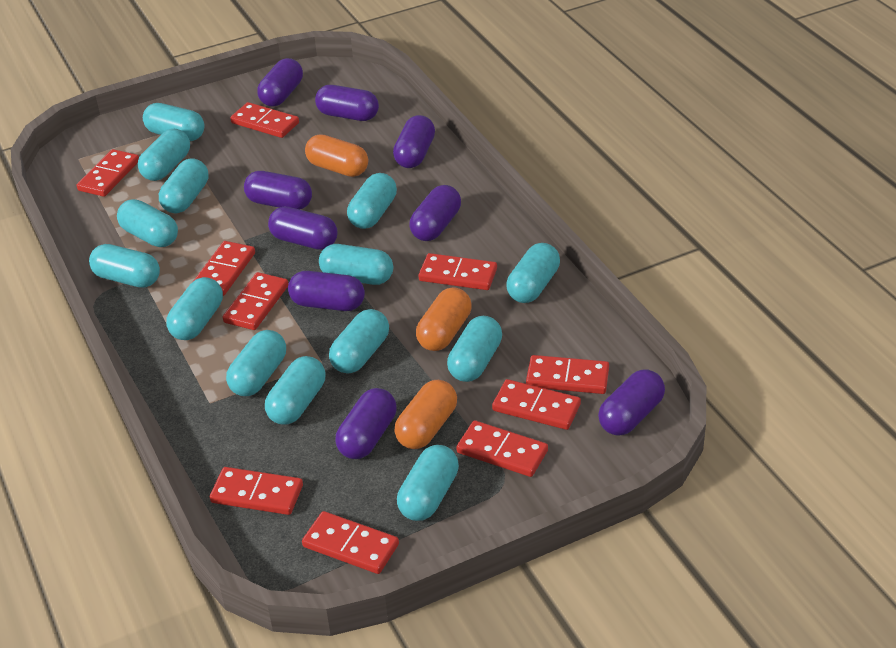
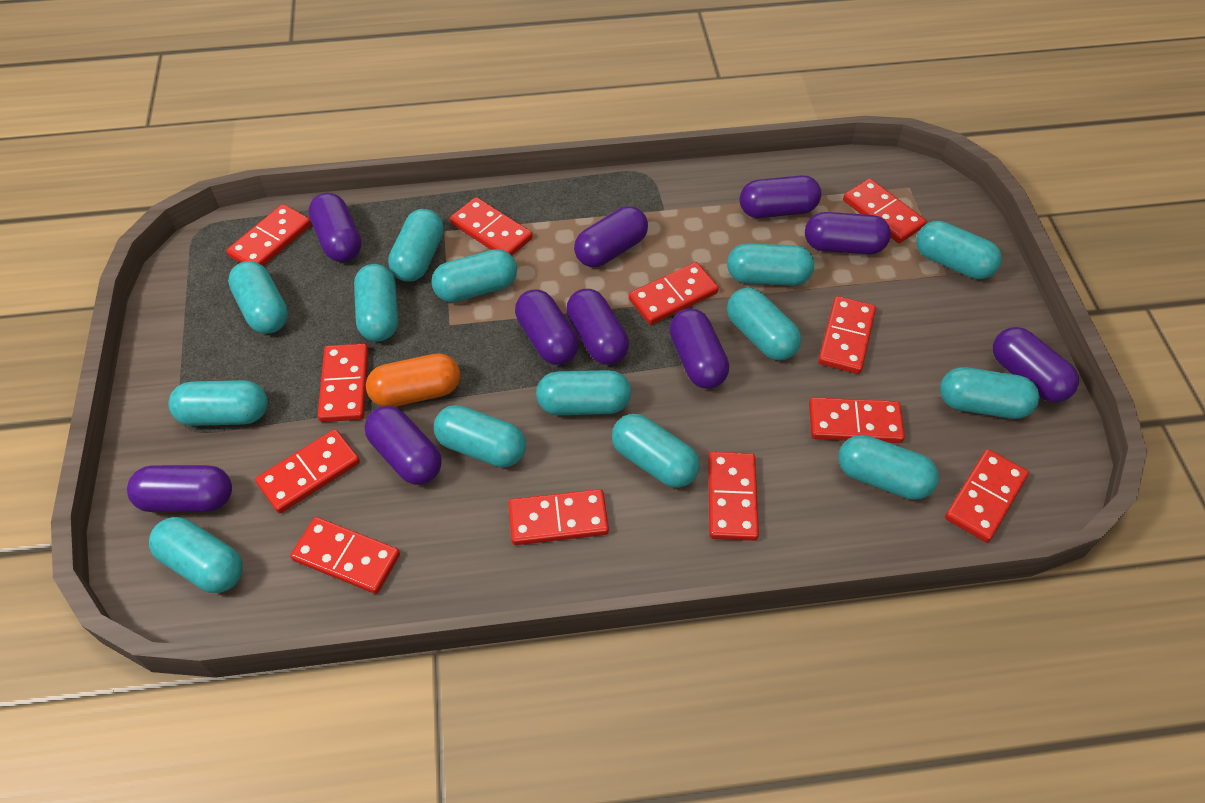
orange capsule: [305,134,368,177] [394,380,457,449] [416,287,472,351] = 3 -> [366,353,460,407] = 1
purple capsule: [244,171,312,210] [257,58,303,107] [268,207,338,250] [288,271,365,311] [315,85,379,121] [336,388,397,459] [393,115,435,168] [409,185,461,241] [598,369,665,436] = 9 -> [127,465,232,512] [308,193,362,262] [364,406,441,485] [515,289,579,365] [566,289,629,365] [574,206,648,267] [669,309,729,389] [740,175,821,218] [805,212,891,254] [993,327,1079,402] = 10
red domino: [77,149,139,197] [194,241,255,296] [210,467,303,515] [223,272,289,330] [230,102,299,138] [302,511,399,574] [418,253,497,290] [456,420,548,477] [492,379,581,430] [526,355,609,394] = 10 -> [226,204,311,266] [255,429,360,513] [290,517,400,594] [318,344,369,422] [450,197,533,256] [508,489,609,545] [629,262,719,325] [708,452,759,541] [809,397,905,443] [818,296,876,374] [843,178,926,243] [945,449,1029,543] = 12

